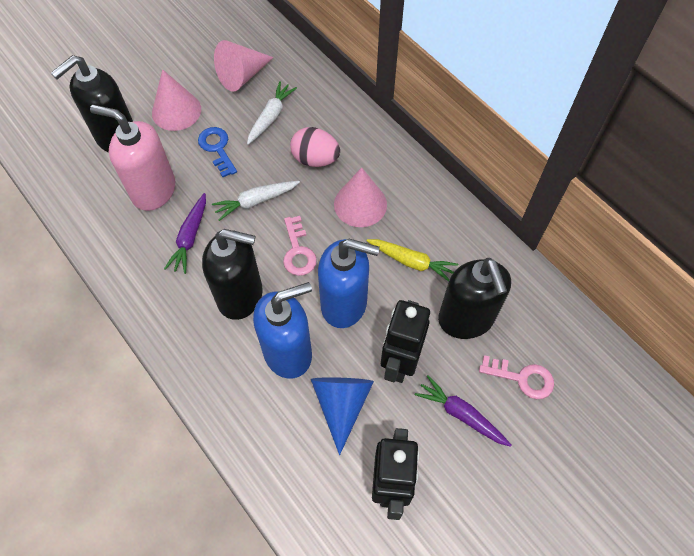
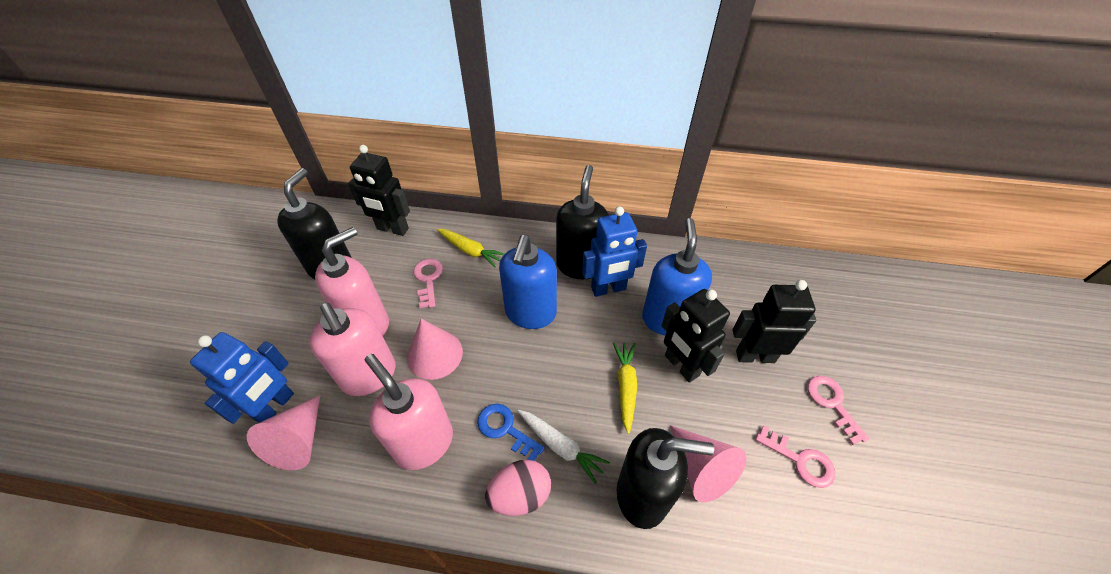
black robot: [372,428,420,520] [381,300,430,383] = 2 -> [348,145,410,236] [661,289,730,383] [732,280,816,363] = 3
blue cone: [311,377,374,455] = 1 -> none = 0
blue robot: none = 0 -> [190,332,294,424] [582,206,647,297] = 2
pink key: [283,216,317,276] [479,355,554,399] = 2 -> [413,259,443,308] [755,425,836,488] [807,376,869,445] = 3
pink soap dispenser: [90,105,175,211] = 1 -> [309,303,396,396] [315,227,389,336] [365,354,453,470] = 3
purple carrot: [164,193,206,274] [415,375,511,447] = 2 -> none = 0
white carrot: [212,181,300,221] [247,81,297,145] = 2 -> [518,410,610,484] = 1
yellow carrot: [367,239,458,281] = 1 -> [437,229,504,268] [613,343,637,434] = 2

